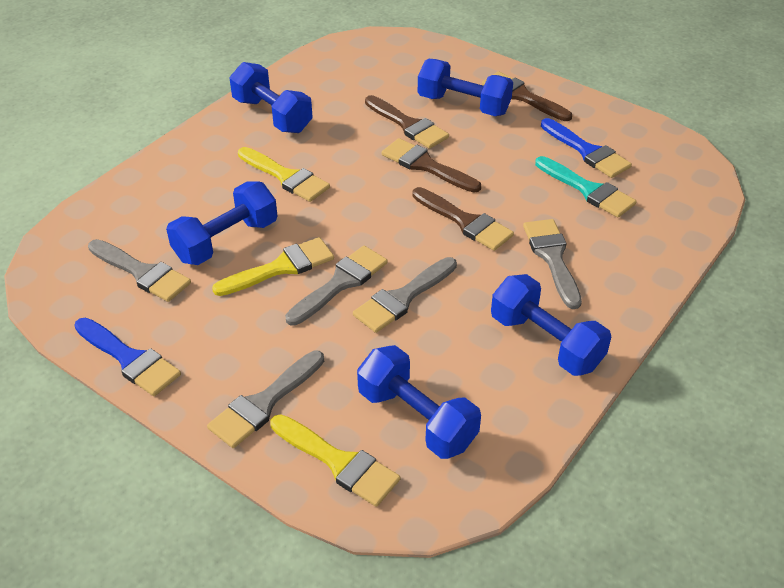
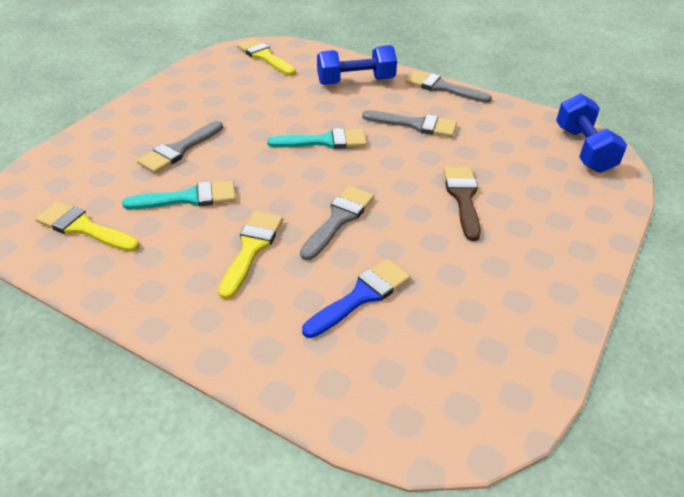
blue brush: [74,317,181,396] [541,118,632,178] = 2 -> [302,259,411,338] = 1
blue dumbbell: [166,181,278,265] [229,62,313,133] [357,345,481,459] [418,59,513,116] [491,274,611,376] = 5 -> [317,45,397,85] [556,93,627,173] = 2
brown brush: [365,95,449,149] [382,138,481,193] [412,187,514,251] [482,71,572,121] = 4 -> [444,167,481,241] = 1
grey brush: [88,239,191,302] [207,351,324,448] [285,246,388,325] [353,257,457,333] [523,219,582,309] = 5 -> [137,121,223,173] [300,186,374,260] [362,110,457,137] [406,70,492,103] = 4
turquoise brush: [535,156,637,218] = 1 -> [122,180,236,209] [267,128,367,149] = 2

